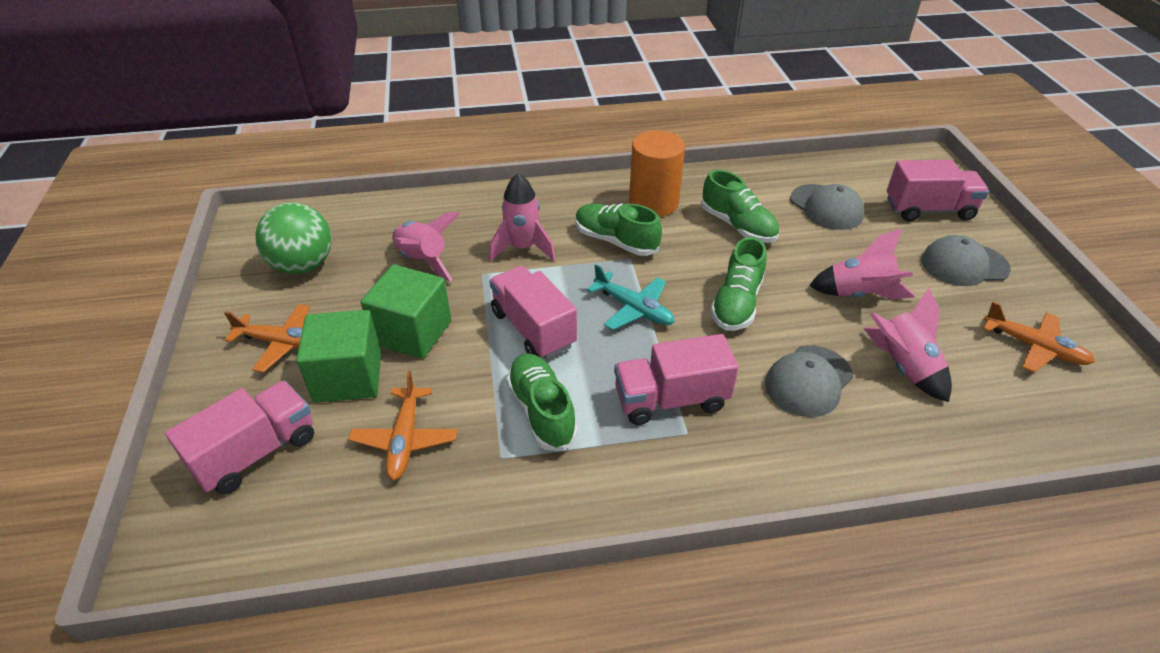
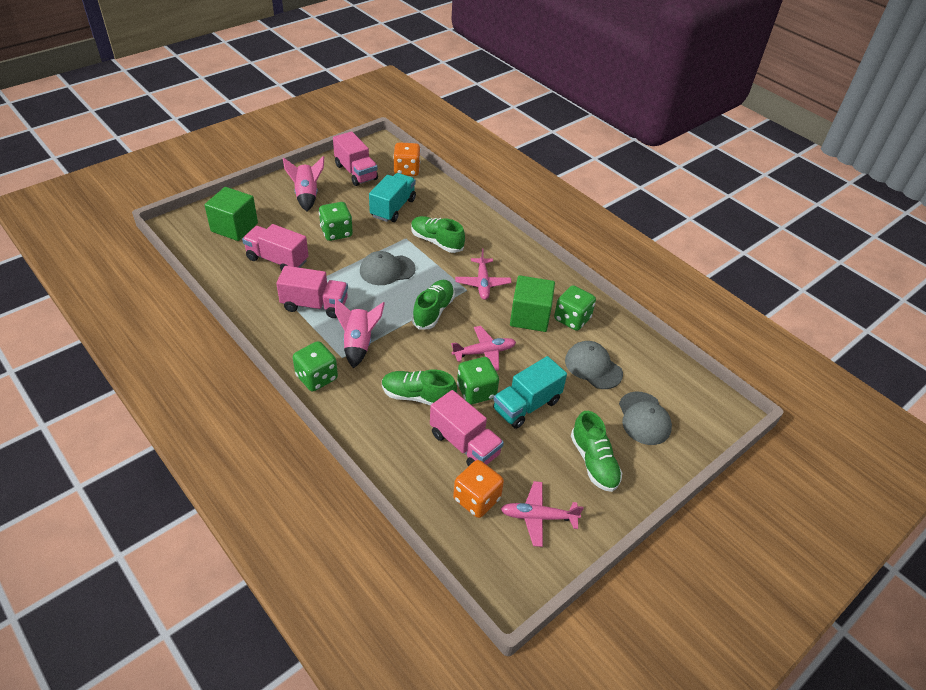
green ball: [255,202,332,274] = 1 -> none = 0
green dice: none = 0 -> [293,341,338,391] [319,202,353,241] [457,357,499,404] [554,285,596,331] = 4
orange cylinder: [629,130,685,217] = 1 -> none = 0
orange dice: none = 0 -> [393,142,421,176] [453,460,504,518] = 2
orange plane: [224,304,309,373] [348,371,457,480] [983,302,1095,373] = 3 -> none = 0
pink plane: none = 0 -> [451,326,516,371] [455,248,512,300] [501,481,583,547] = 3
pink rocket: [393,212,460,281] [489,173,555,261] [809,228,915,299] [863,288,952,402] = 4 -> [283,156,324,211] [335,298,385,368] = 2
turquoise plane: [587,264,674,330] = 1 -> none = 0
turquoise truck: none = 0 -> [369,173,416,222] [493,356,567,429] = 2

